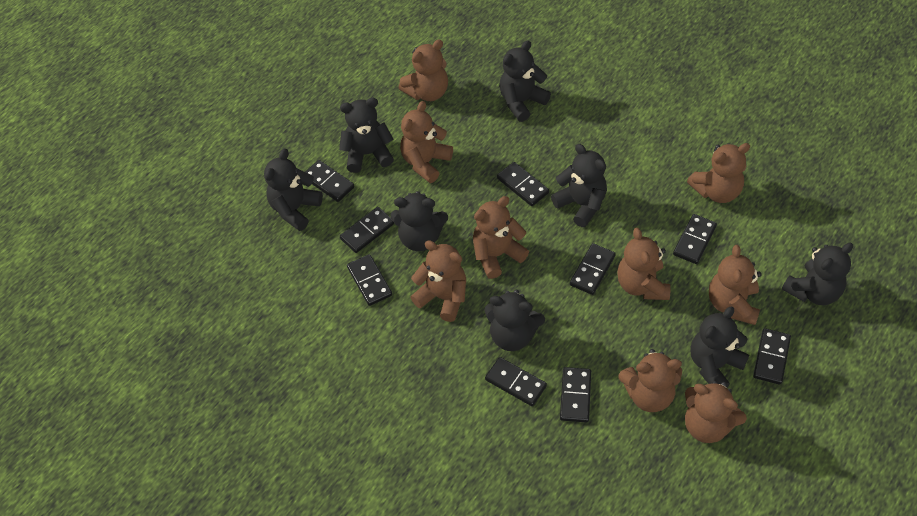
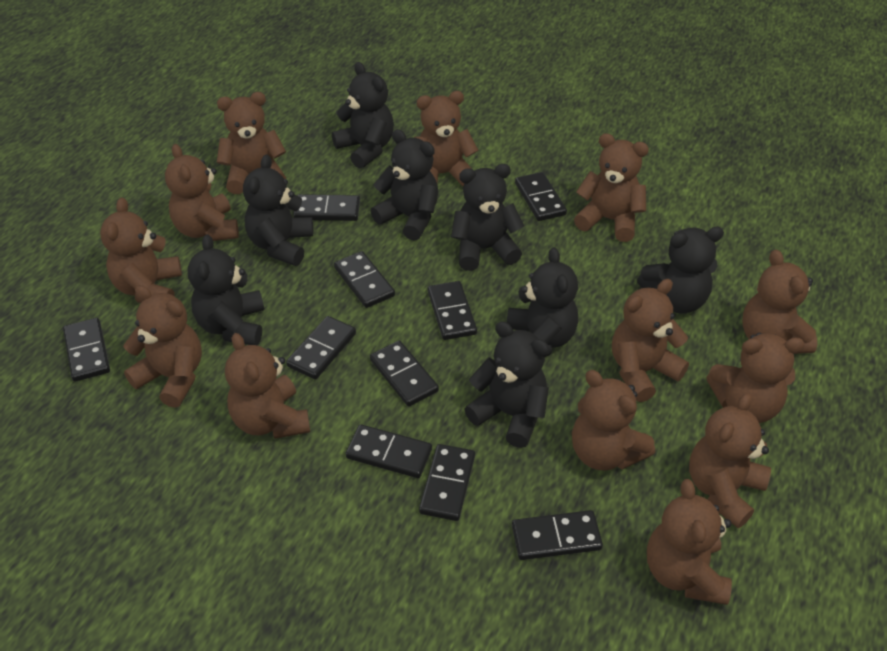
black domino: [305,160,355,202] [340,207,394,253] [347,254,392,306] [485,357,547,406] [497,162,549,206] [560,367,591,423] [570,243,616,295] [673,214,717,264] [753,328,791,385] = 9 -> [63,318,110,382] [286,316,356,380] [293,194,360,221] [334,251,395,308] [346,424,432,478] [370,341,439,406] [419,444,475,521] [428,281,477,340] [512,510,603,560] [515,172,567,221] = 10
brown teddy bear: [398,40,448,101] [400,101,453,183] [410,240,466,322] [473,196,529,279] [617,228,671,300] [619,349,682,412] [685,381,747,443] [687,143,750,203] [709,245,762,325] = 9 -> [100,198,182,303] [123,285,202,408] [165,144,239,241] [217,92,286,194] [225,333,310,439] [414,91,478,187] [572,370,655,471] [574,133,649,242] [612,279,689,402] [647,479,732,605] [689,393,771,528] [706,333,805,423] [742,249,817,354] = 13

